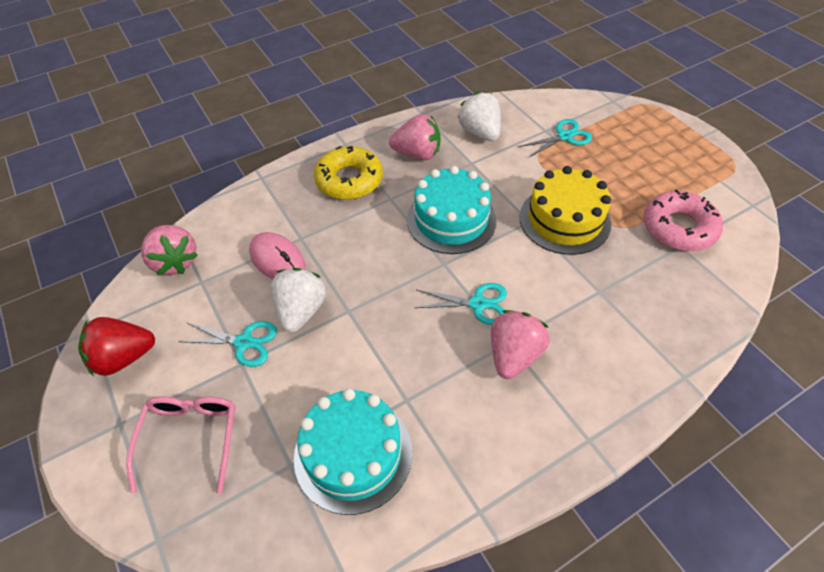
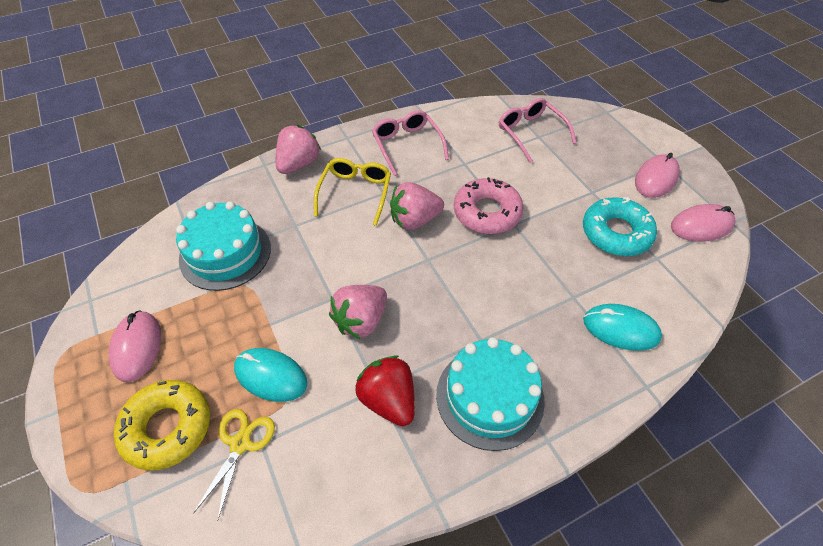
pink glasses: [126,396,236,494] = 1 -> [372,110,449,176] [499,98,577,163] = 2
pink mouse: [249,232,306,279] = 1 -> [109,310,161,382] [635,153,680,198] [671,204,735,242] = 3
turquoise donut: none = 0 -> [583,197,657,256] = 1
turquoise mouse: none = 0 -> [234,348,307,402] [583,304,662,351] = 2
turquoise scissors: [178,321,277,367] [415,283,507,325] [519,119,592,158] = 3 -> none = 0
white strawberry: [271,268,326,333] [457,92,501,141] = 2 -> none = 0
yellow cake: [519,166,611,255] = 1 -> none = 0
yellow glasses: none = 0 -> [314,158,391,226] = 1
yellow scissors: none = 0 -> [194,409,275,519] = 1

